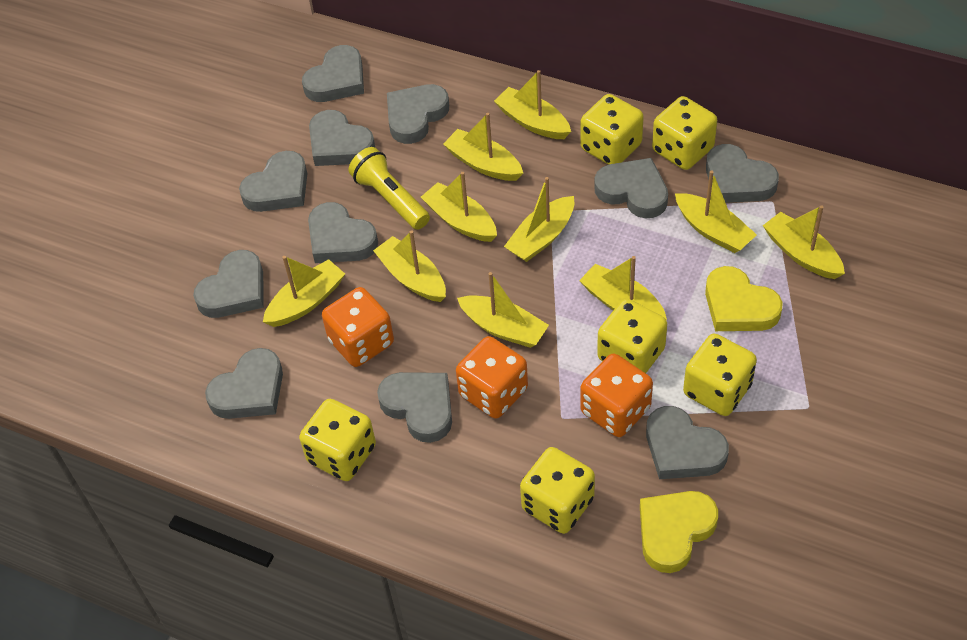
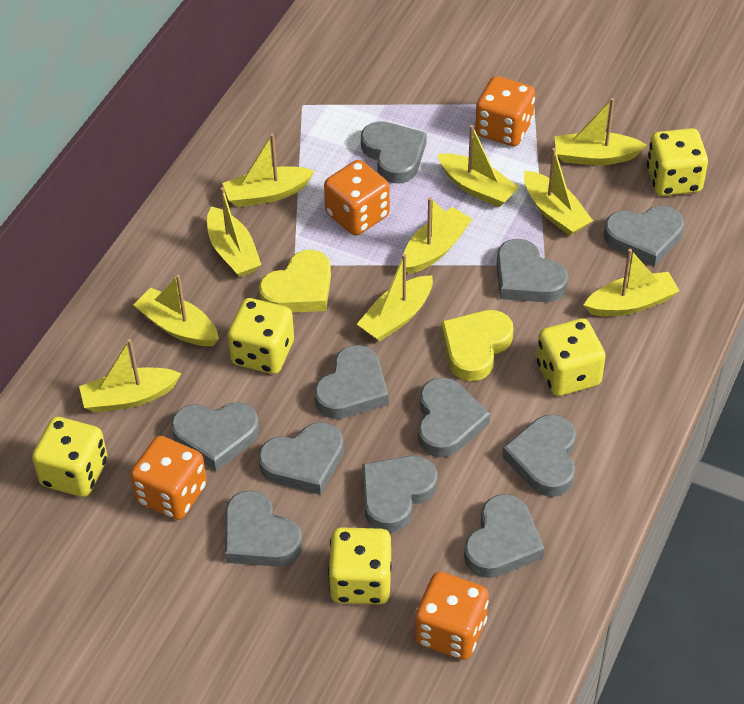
orange dice: [322,287,394,367] [456,336,528,419] [580,354,653,437] = 3 -> [130,436,207,520] [324,160,390,236] [415,572,489,660] [475,76,535,146] = 4
yellow dice: [299,399,376,481] [520,447,595,534] [581,94,644,165] [597,299,667,373] [652,96,717,170] [683,334,757,416] = 6 -> [32,417,108,497] [228,298,294,374] [328,527,392,604] [536,318,606,396] [647,128,708,196] = 5
yellow flashlight: [349,147,430,230] = 1 -> none = 0

